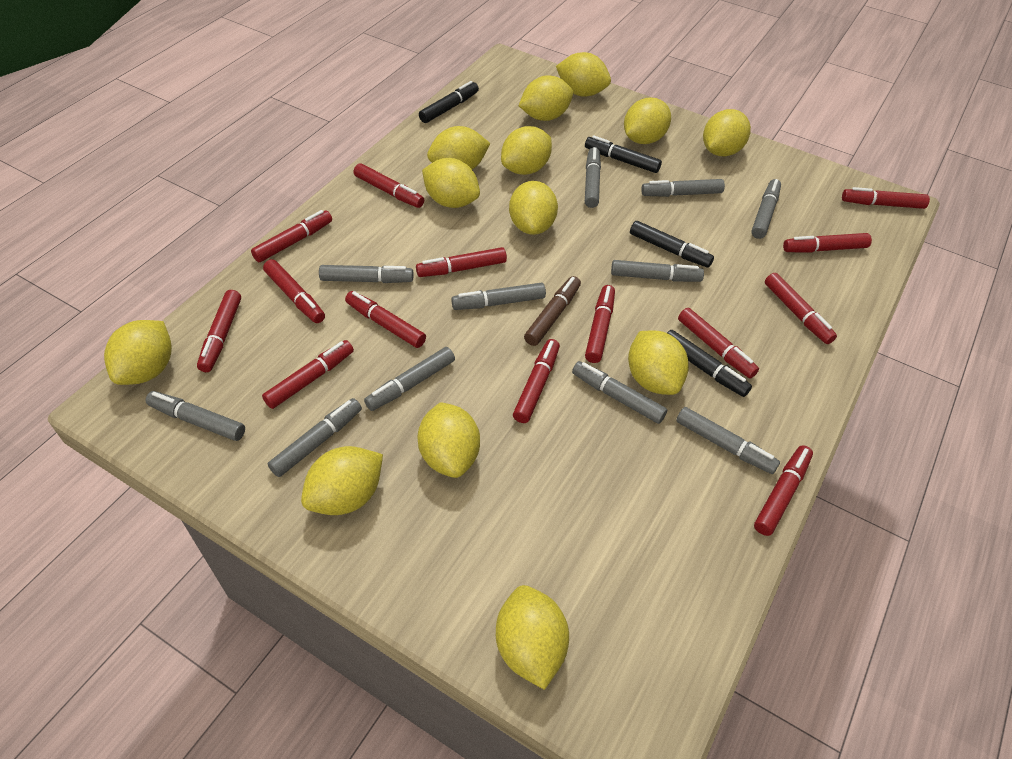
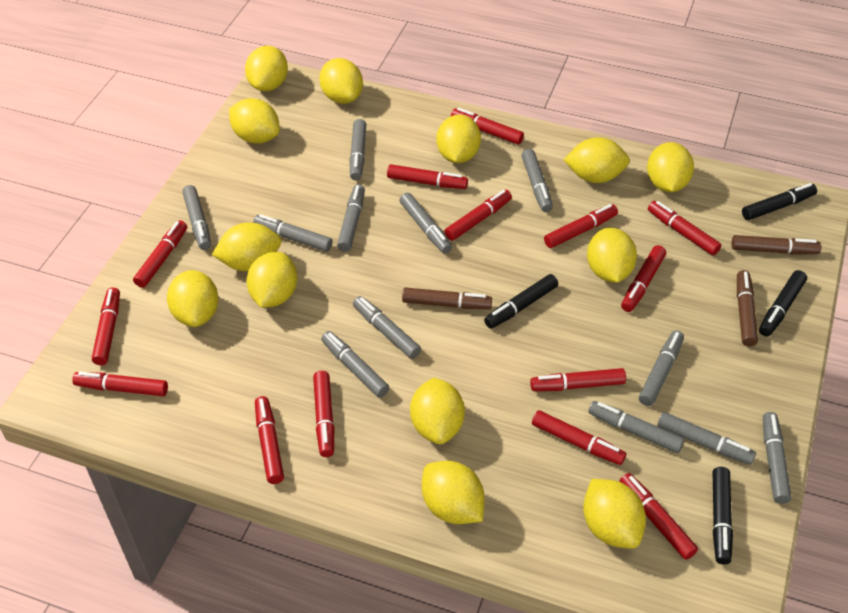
brown marker: [524,276,581,346] = 1 -> [402,287,492,309] [731,235,821,255] [737,270,758,347] = 3
grey marker: [146,391,245,441] [268,398,362,477] [319,265,413,283] [364,347,455,411] [451,283,546,310] [572,361,667,424] [585,147,601,208] [611,260,704,282] [641,179,725,197] [676,407,780,474] [751,179,781,239] = 11 -> [182,185,211,250] [253,214,333,252] [321,331,389,398] [337,185,365,252] [349,119,366,180] [353,296,421,359] [400,193,452,254] [522,149,553,212] [588,401,685,453] [639,330,684,406] [657,412,756,465] [763,412,792,504] = 12

